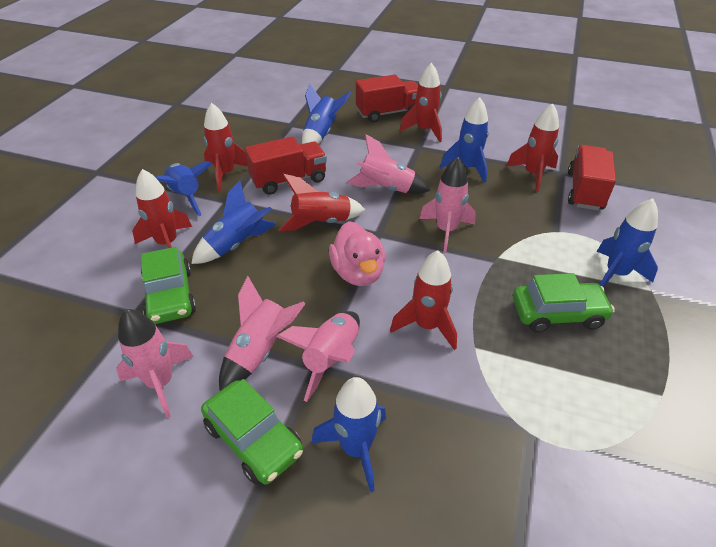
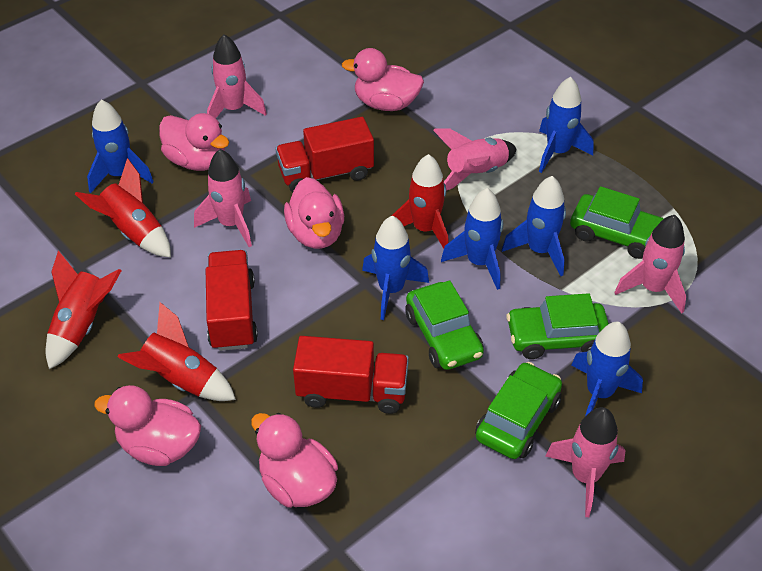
green car: [141,247,196,324] [201,379,303,485] [513,273,615,333] = 3 -> [405,280,484,370] [475,362,562,459] [506,293,609,359] [570,186,664,259] = 4
pink duck: [329,221,385,286] = 1 -> [94,385,201,466] [159,113,229,171] [251,413,338,508] [284,177,344,249] [342,48,424,111] = 5
red rocket: [132,169,192,248] [204,103,248,191] [278,174,365,231] [390,250,457,350] [399,63,442,142] [507,104,559,192] = 6 -> [46,251,122,369] [75,158,171,258] [117,302,236,401] [392,154,449,249] = 4

